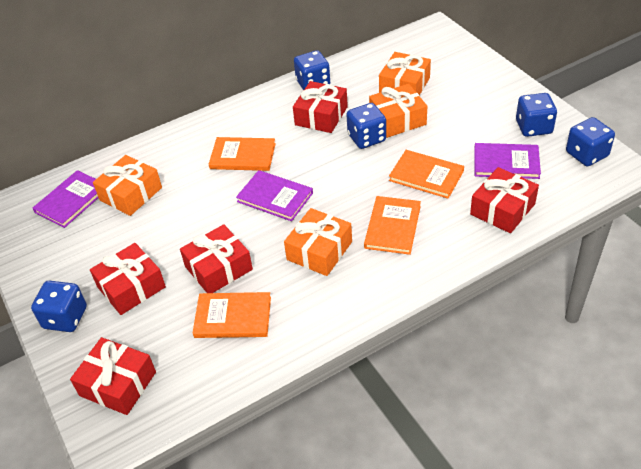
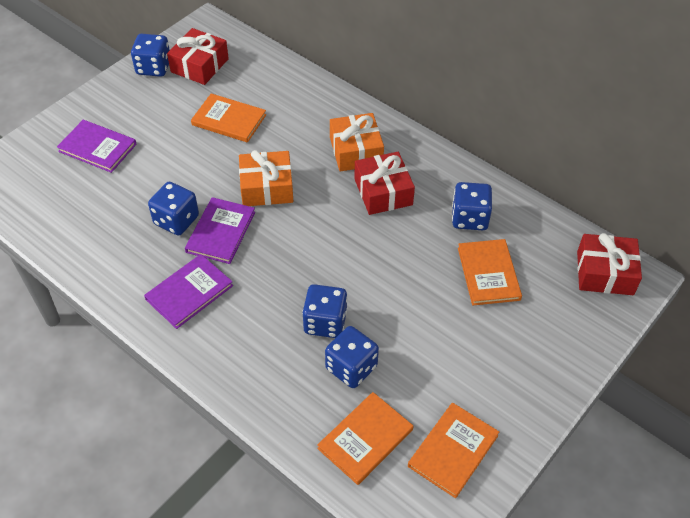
orange gift: [93,155,162,216] [284,208,352,276] [369,84,427,138] [379,52,431,95] = 4 -> [239,150,293,206] [330,113,384,172] = 2
red gift: [70,337,156,415] [90,243,166,315] [180,224,253,293] [293,81,348,133] [470,167,539,233] = 5 -> [167,28,229,85] [354,152,415,215] [577,233,642,295] = 3

